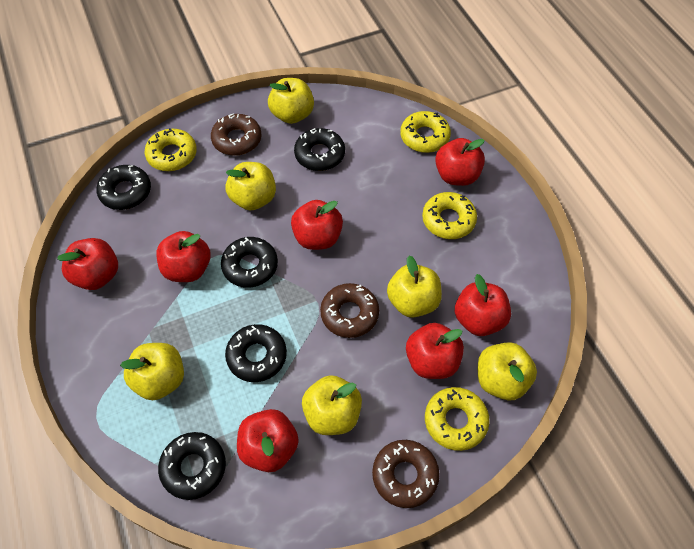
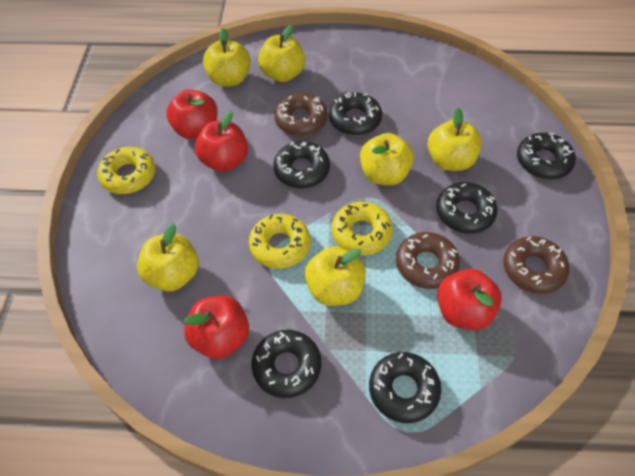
black donut: [97,165,151,210] [158,432,226,500] [221,237,278,288] [225,324,287,382] [294,128,345,171] = 5 -> [251,330,321,398] [273,141,330,188] [329,92,382,135] [369,352,441,423] [436,182,498,234] [517,133,576,179] = 6
red apple: [57,238,118,290] [156,231,211,282] [237,409,299,472] [291,200,343,250] [406,323,464,379] [435,138,485,186] [455,274,511,336] = 7 -> [166,89,218,139] [184,296,249,359] [195,111,248,172] [437,269,502,330] = 4
yellow donut: [145,128,197,171] [400,111,451,153] [422,192,477,239] [425,387,490,451] = 4 -> [97,147,156,194] [249,214,310,269] [332,202,393,255] = 3

